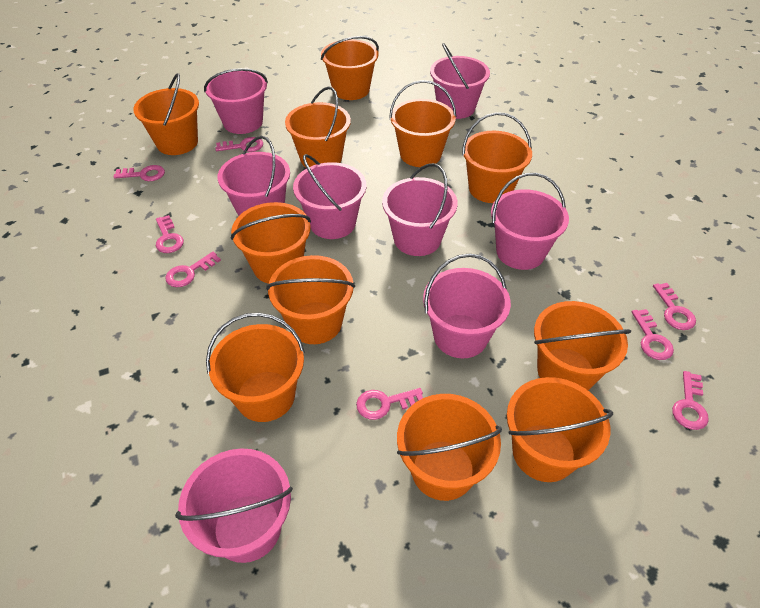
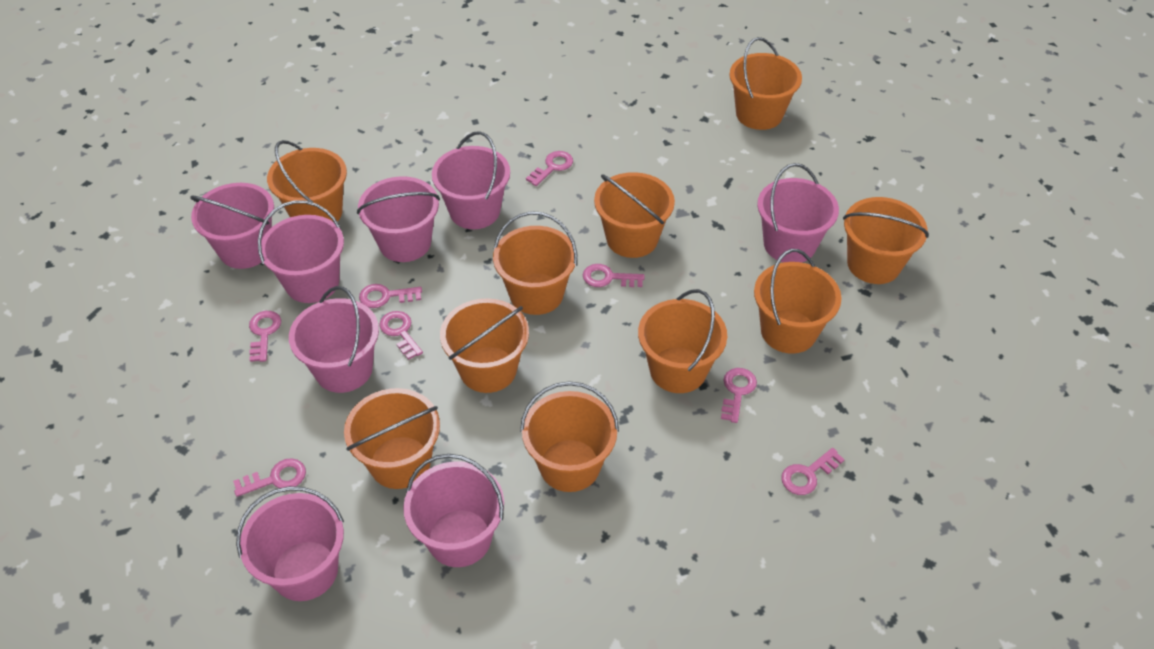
orange bucket: [133,73,199,155] [206,313,305,422] [231,202,311,284] [266,255,355,344] [285,86,351,167] [321,36,379,100] [389,80,456,167] [397,394,502,501] [462,112,532,203] [507,377,613,482] [534,301,631,390] = 11 -> [267,140,347,222] [344,388,440,489] [440,298,529,393] [493,211,577,315] [520,381,619,492] [594,172,675,258] [638,289,727,393] [730,37,802,130] [754,249,842,354] [843,197,929,284] = 10

